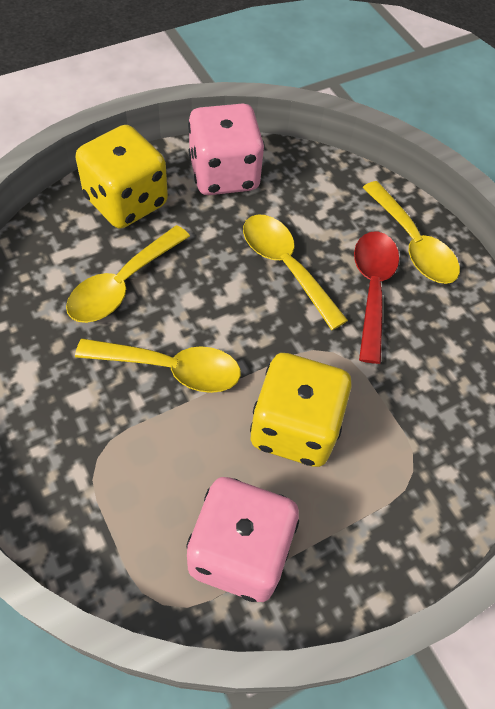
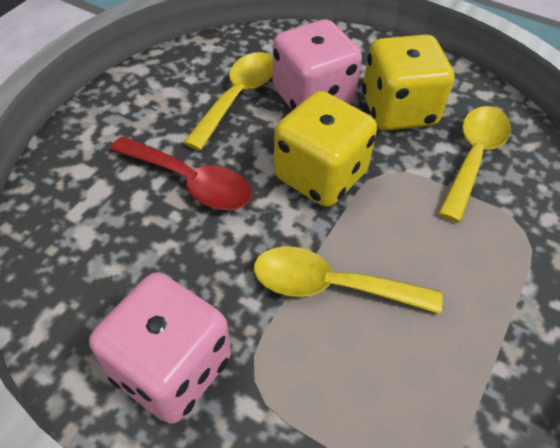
yellow spoon: [66,225,190,323] [75,338,241,393] [243,215,348,330] [362,181,460,284] = 4 -> [183,52,273,151] [254,246,443,314] [438,106,511,223] = 3

